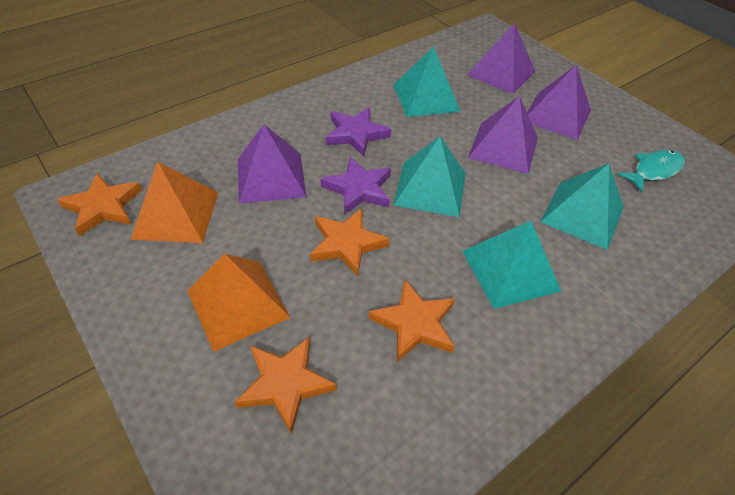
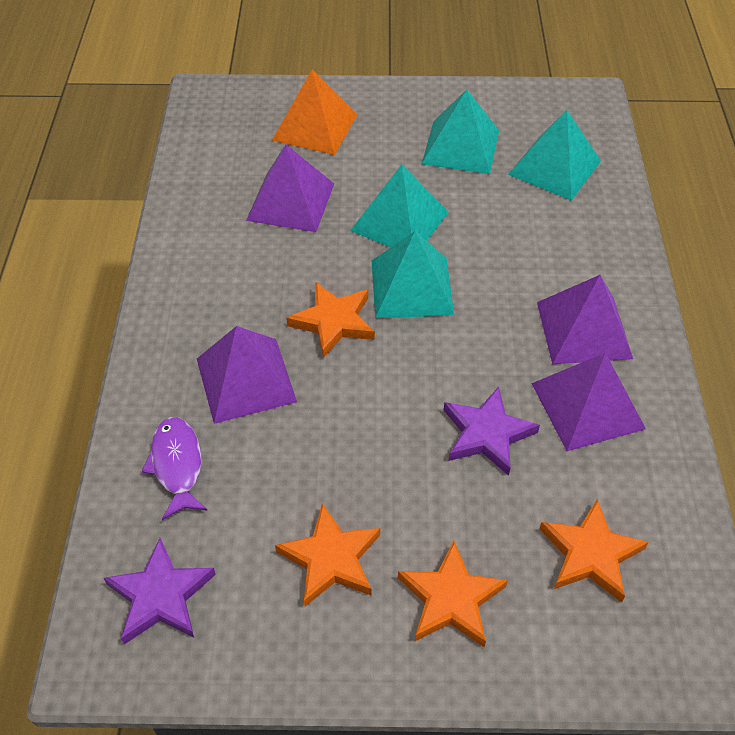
orange pyramid: [130,161,218,243] [187,254,291,352] = 2 -> [272,70,357,155] = 1
purple fish: none = 0 -> [141,417,208,520] = 1
turquoise fish: [617,150,685,192] = 1 -> none = 0

